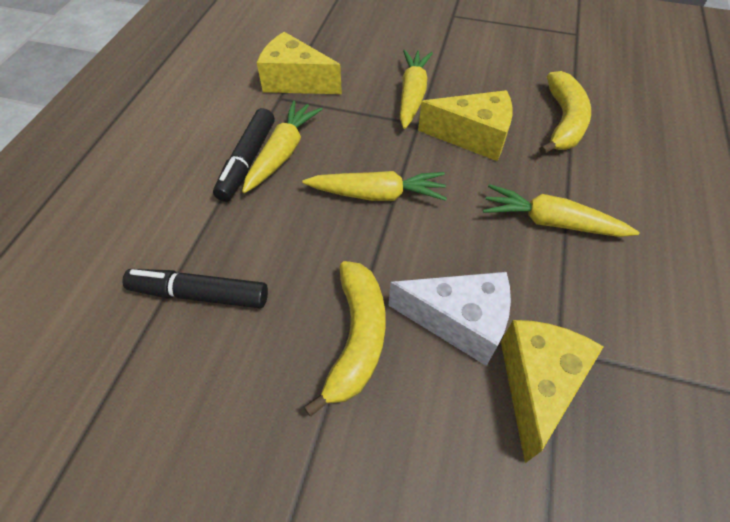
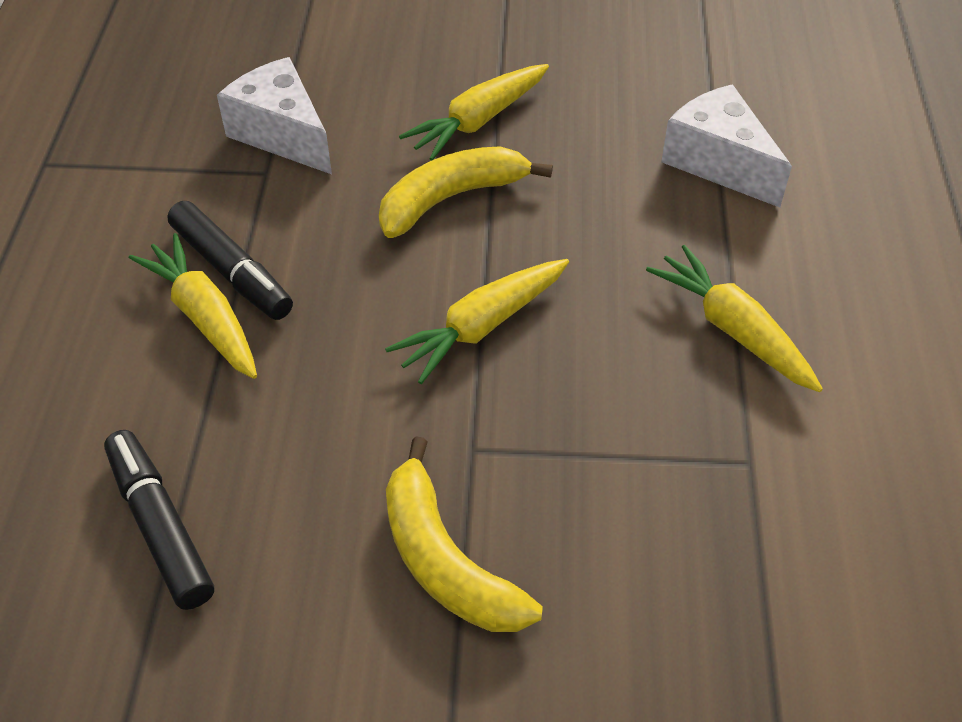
white cheese: [389,272,511,366] = 1 -> [217,57,332,174] [661,84,792,208] = 2
yellow cheese: [257,32,342,94] [418,90,512,161] [501,320,604,463] = 3 -> none = 0

